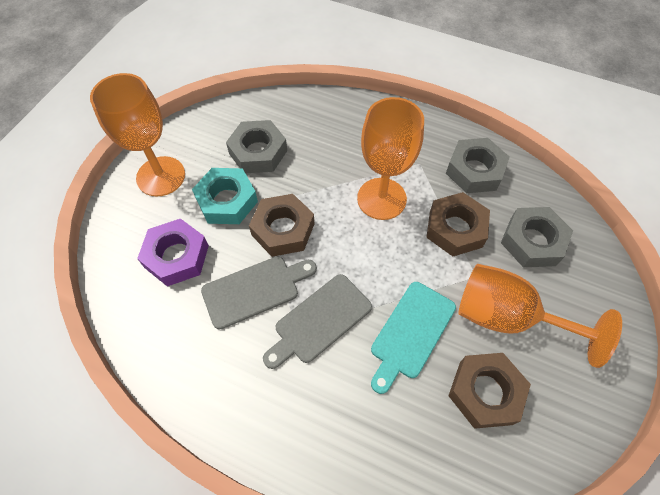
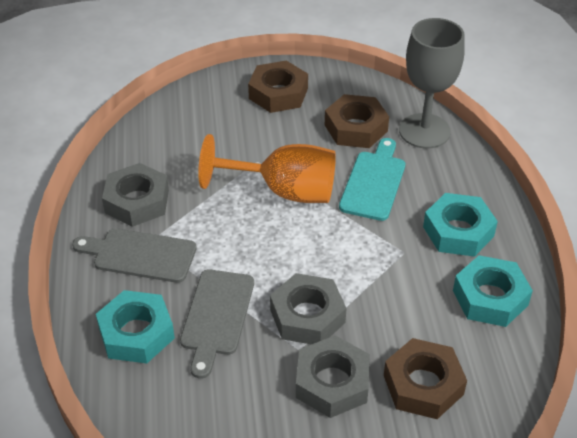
grey goblet: none = 0 -> [399,18,465,149] = 1
orange goblet: [90,73,185,196] [357,97,424,220] [459,264,622,368] = 3 -> [198,134,336,203] = 1
purple nut: [137,219,209,287] = 1 -> none = 0
turquoise nut: [192,168,258,224] = 1 -> [96,290,175,364] [423,193,498,257] [453,255,533,327] = 3

